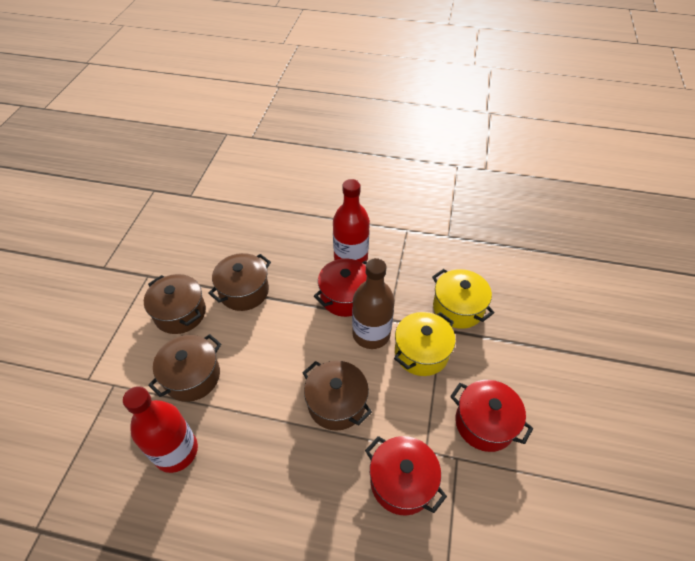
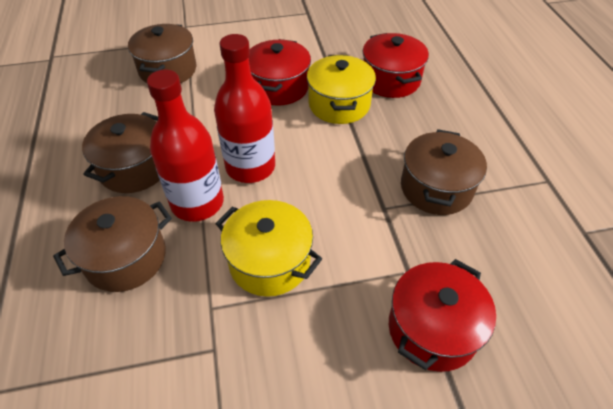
brown bottle: [352,258,395,349] = 1 -> none = 0

